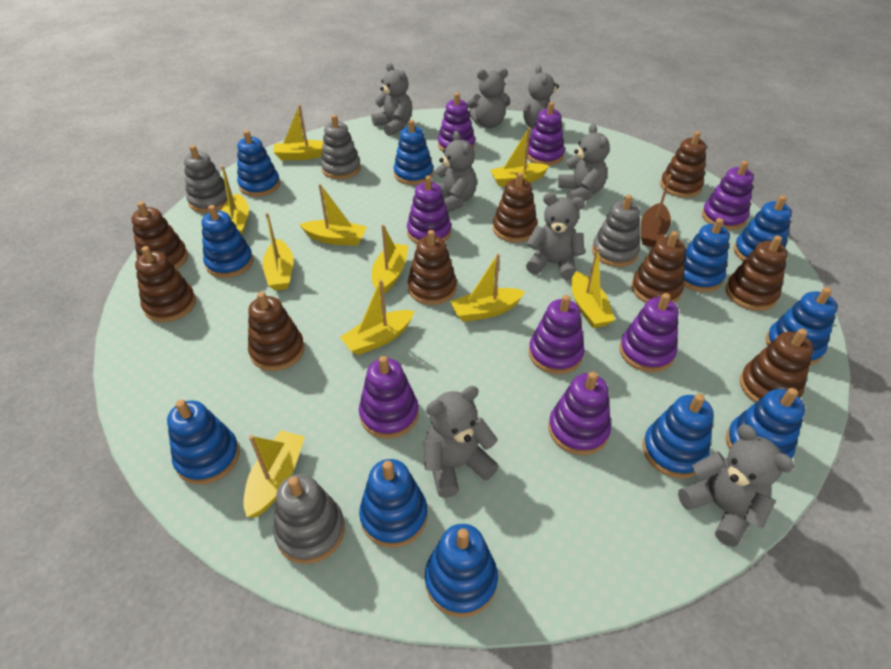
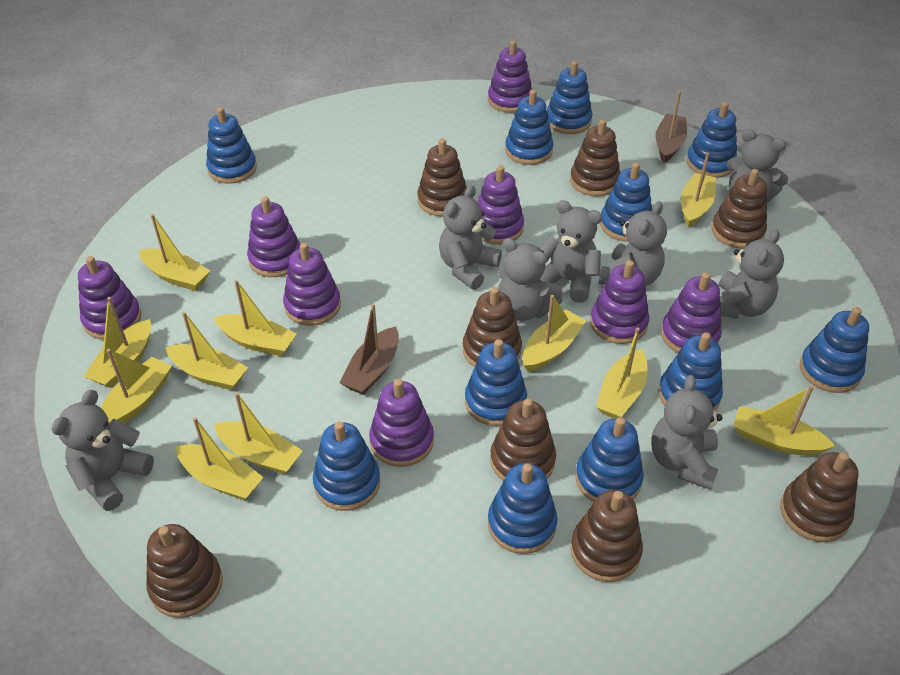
brown boat: [641,174,671,247] = 1 -> [340,304,399,395] [655,91,687,163] = 2
brown stacking toy: [132,201,188,269] [135,246,196,322] [248,292,304,371] [408,230,457,305] [493,172,538,242] [631,231,685,303] [660,131,706,198] [726,235,788,311] [740,328,814,403] = 9 -> [146,524,223,618] [417,138,467,217] [463,287,522,367] [490,398,556,481] [570,119,620,196] [570,490,643,582] [711,169,767,248] [780,452,859,542] = 8
grey stacking toy: [184,145,228,213] [274,474,345,564] [321,115,361,179] [592,195,640,267] = 4 -> none = 0
yellow boat: [221,166,249,236] [243,430,305,517] [262,213,294,291] [273,105,324,160] [299,184,367,246] [340,280,414,355] [372,224,408,296] [450,253,525,322] [490,127,549,187] [571,247,615,328] = 10 -> [83,297,151,388] [101,349,172,423] [139,214,210,291] [166,312,248,390] [176,417,264,501] [214,280,297,356] [214,392,302,474] [523,295,586,372] [596,327,647,418] [681,153,716,227] [734,385,835,456] = 11

